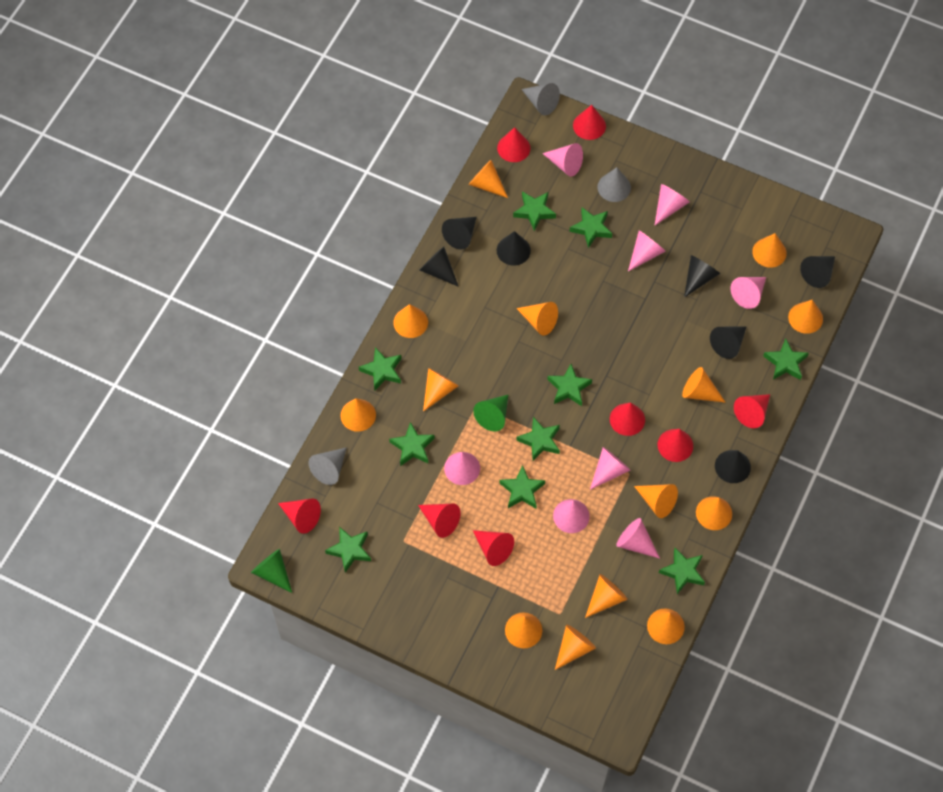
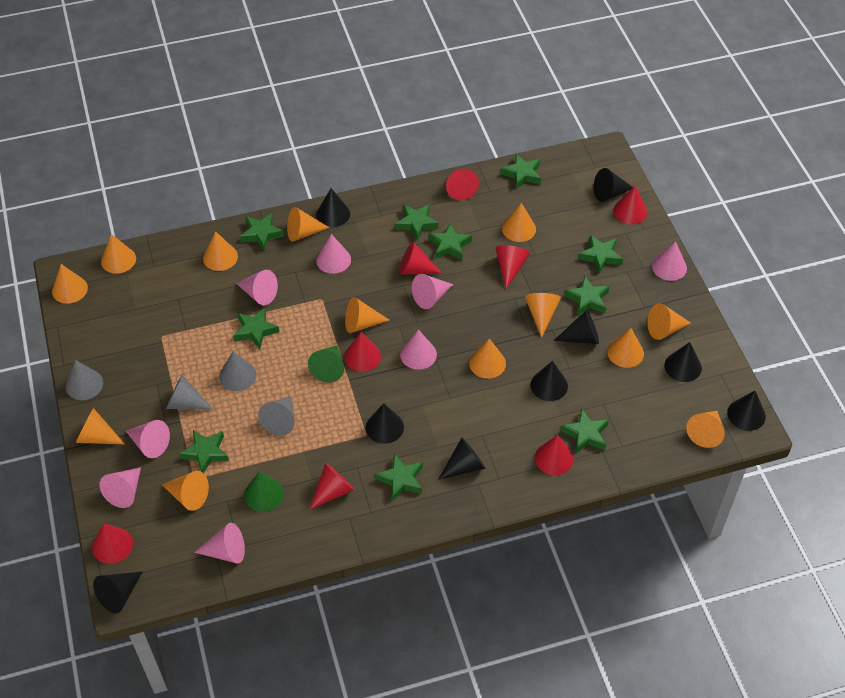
black cone: [419,247,459,287] [442,217,477,250] [497,231,531,266] [684,255,720,298] [710,327,746,359] [715,450,751,483] [800,256,835,288] = 7 -> [93,571,143,613] [316,188,350,227] [366,404,404,444] [438,438,486,480] [531,361,568,401] [554,310,599,344] [593,168,633,202] [665,342,702,382] [727,391,766,431] = 9
grey cone: [309,447,347,485] [521,83,560,115] [597,167,631,202] = 3 -> [66,360,103,400] [166,375,214,410] [219,351,257,391] [258,397,295,435] = 4
orange cone: [340,398,376,432] [394,304,428,338] [423,368,458,412] [469,160,508,198] [505,612,542,649] [516,302,558,336] [555,625,596,670] [585,574,627,618] [634,484,678,518] [647,608,685,644] [682,367,726,403] [696,496,732,530] [752,233,787,268] [788,300,823,334] = 14 -> [52,264,88,304] [76,408,125,444] [101,234,136,274] [162,471,209,511] [203,231,238,271] [287,207,330,242] [345,297,390,333] [469,339,506,379] [502,203,536,242] [525,293,561,337] [607,328,644,368] [647,303,691,340] [686,411,725,448] = 13

